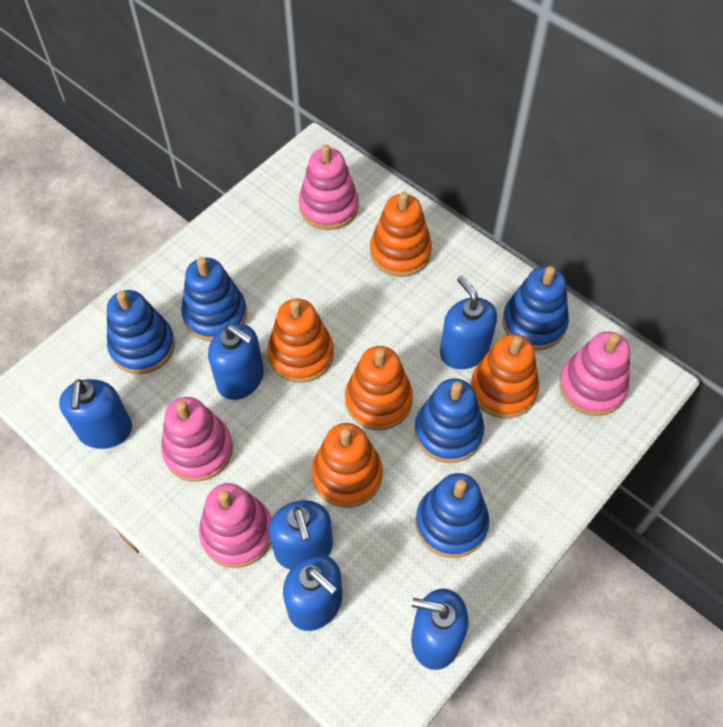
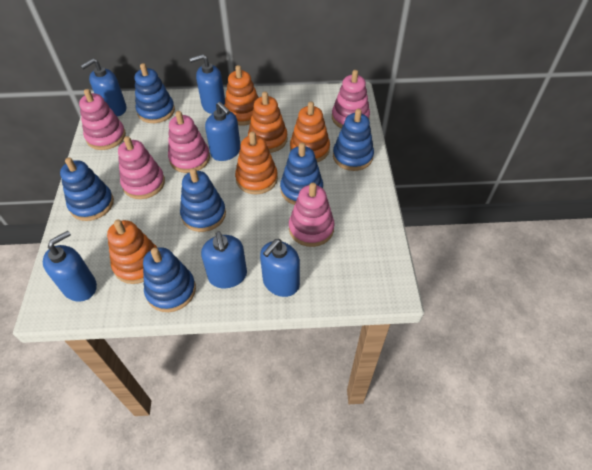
blue stacking toy: [107,290,175,374] [181,257,247,341] [414,378,484,463] [416,473,489,558] [502,266,569,350] = 5 -> [60,157,114,221] [135,63,175,123] [143,247,196,312] [180,168,226,232] [280,143,323,205] [333,109,374,171] = 6
pink stacking toy: [161,397,233,481] [199,483,272,568] [299,144,359,230] [559,331,630,416] = 4 -> [79,89,126,150] [118,136,165,199] [168,111,210,173] [289,183,335,247] [332,70,370,128] = 5

